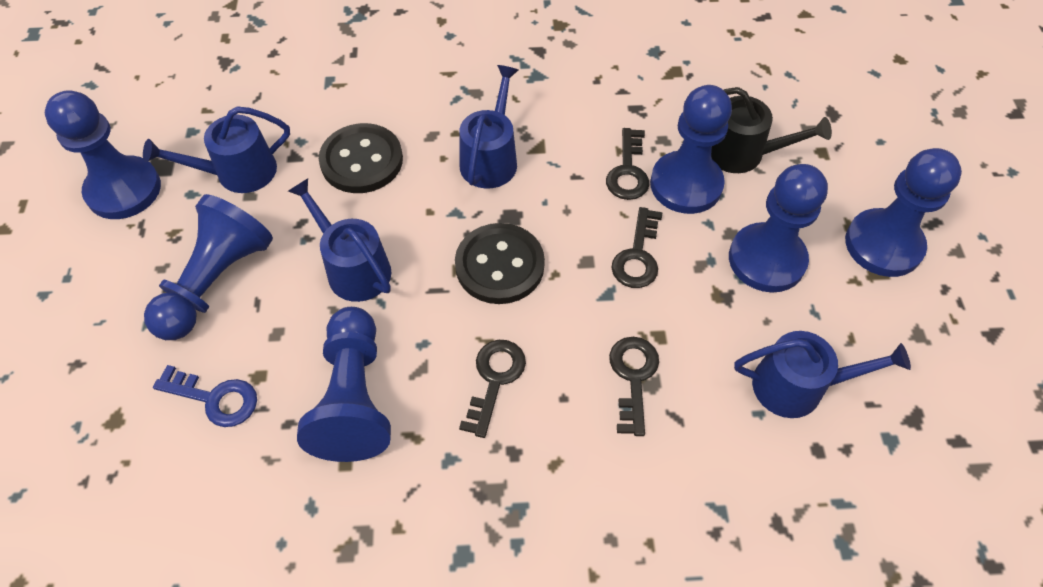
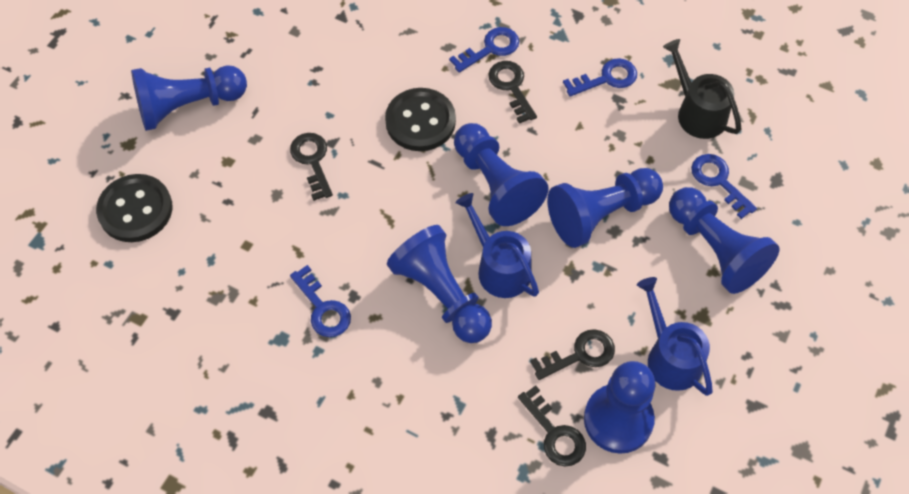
blue key: [153,365,257,427] = 1 -> [290,265,351,337] [449,27,519,73] [563,58,637,97] [691,154,757,219] = 4
blue watering can: [143,106,290,193] [288,178,391,302] [460,65,518,189] [734,331,911,418] = 4 -> [455,193,539,298] [637,277,713,396] = 2

